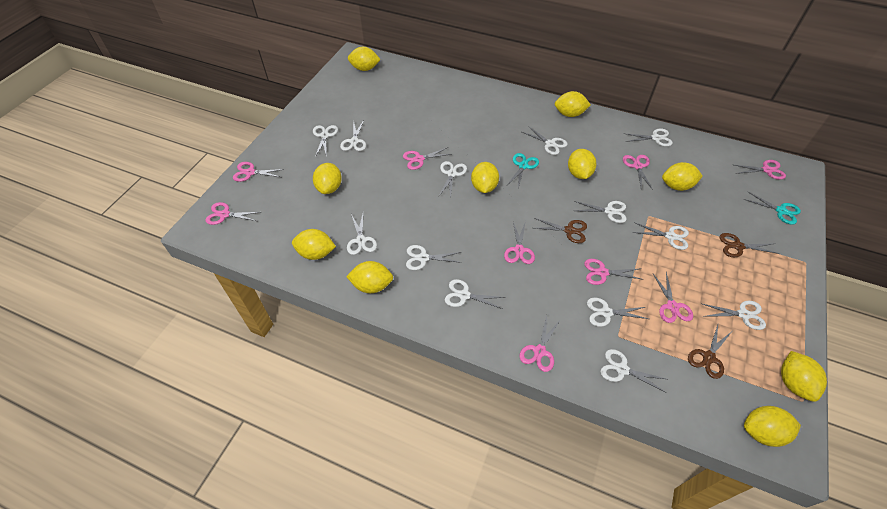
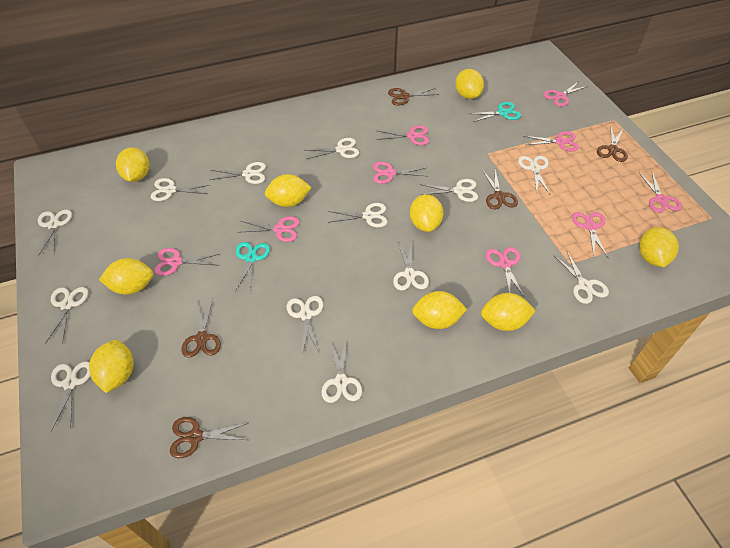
brown scissors: [535,218,587,243] [688,325,731,379] [719,233,780,258] = 3 -> [170,417,248,458] [181,298,221,357] [388,88,439,106] [482,169,518,210] [597,127,628,162] = 5
yellow lemon: [292,229,336,260] [313,163,342,194] [346,261,393,293] [348,47,381,71] [471,162,499,193] [555,91,591,117] [568,149,596,179] [662,162,703,191] [744,406,801,447] [781,351,827,402] = 10 -> [89,340,133,393] [99,258,153,295] [116,147,149,182] [265,174,312,207] [410,194,444,232] [412,291,467,329] [455,69,484,99] [481,293,536,331] [639,227,679,267] = 9

